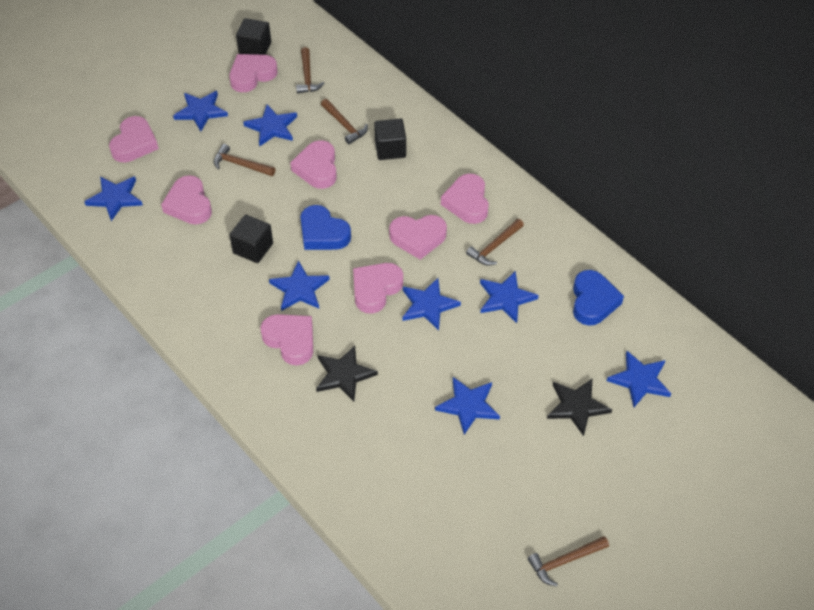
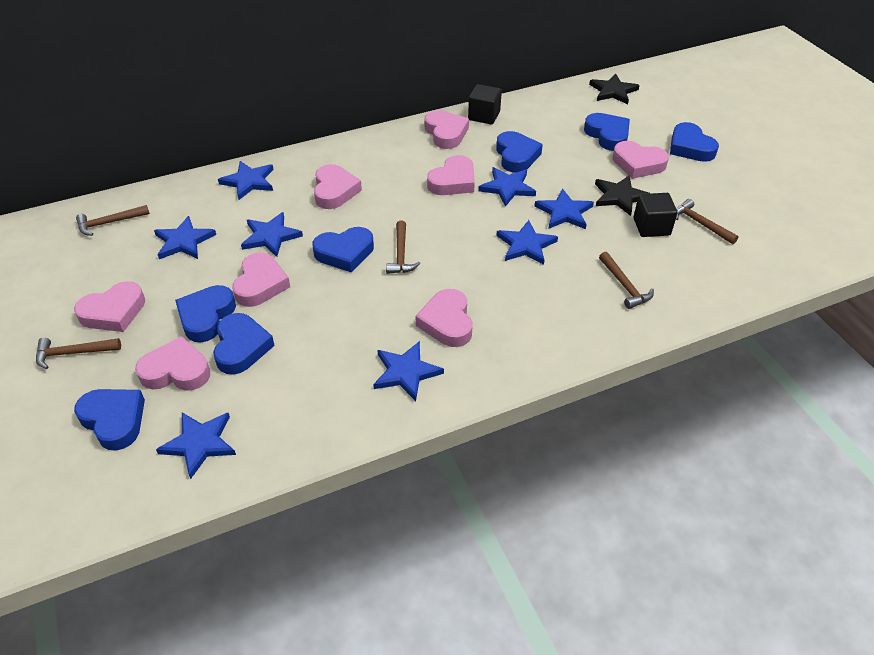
black cube: [230,215,273,263] [236,18,271,55] [374,119,406,160] = 3 -> [468,84,502,125] [633,193,678,237] = 2
blue heart: [301,205,351,250] [573,270,624,326] = 2 -> [74,389,145,451] [175,285,236,342] [213,313,275,375] [313,227,374,272] [496,131,543,173] [584,113,630,151] [670,122,719,162] = 7

